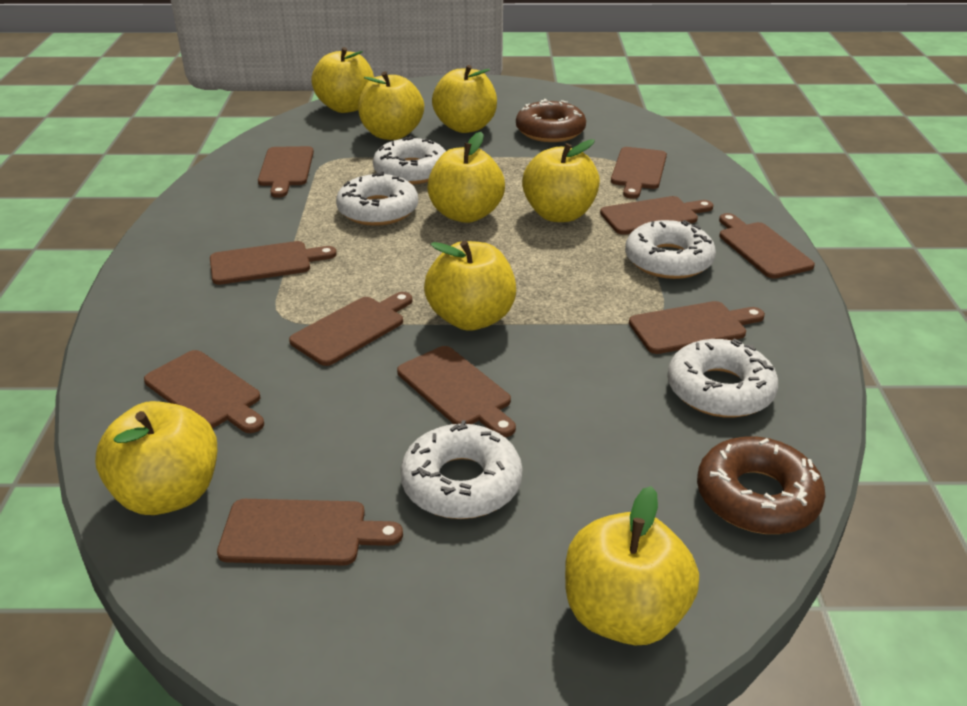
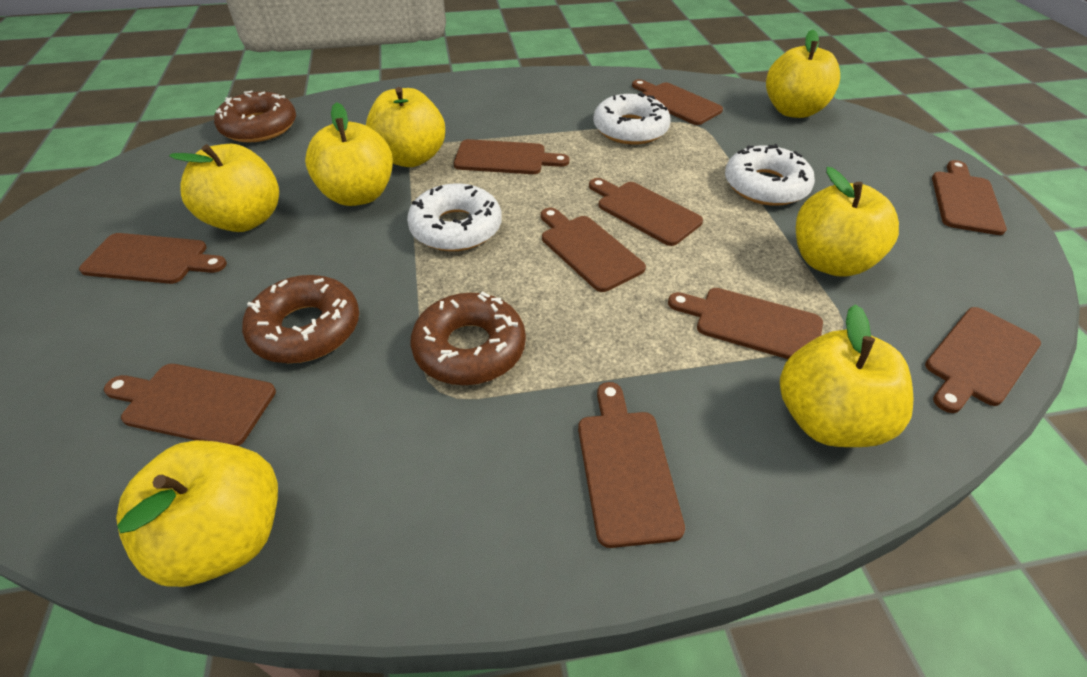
brown donut: [516,99,586,142] [697,436,825,534] = 2 -> [214,91,296,143] [242,275,359,363] [411,292,526,385] = 3
white donut: [336,171,418,226] [373,136,446,185] [401,420,522,519] [625,220,716,279] [667,339,778,418] = 5 -> [407,184,502,251] [593,93,671,145] [725,144,815,206] = 3
yellow apple: [95,401,217,515] [311,47,374,113] [358,71,424,140] [424,241,516,331] [427,132,505,223] [432,65,497,133] [522,139,600,222] [565,486,699,645] = 8 -> [116,440,278,587] [169,144,279,232] [305,102,393,206] [366,87,445,167] [766,30,840,118] [780,304,913,447] [796,167,899,277] = 7

